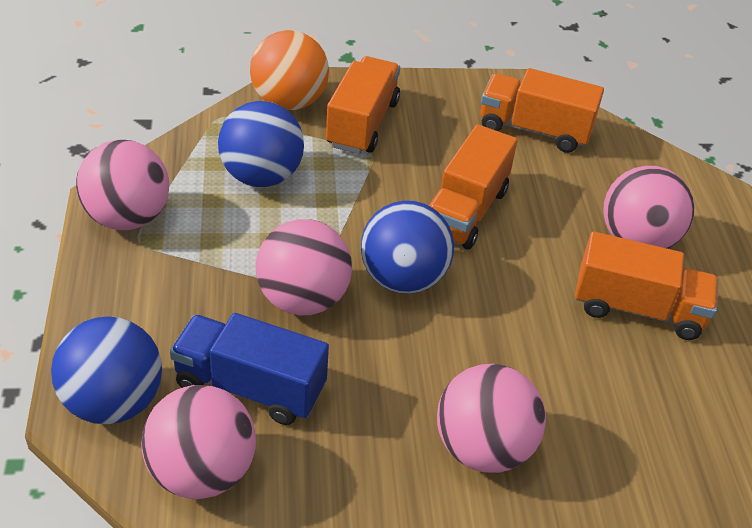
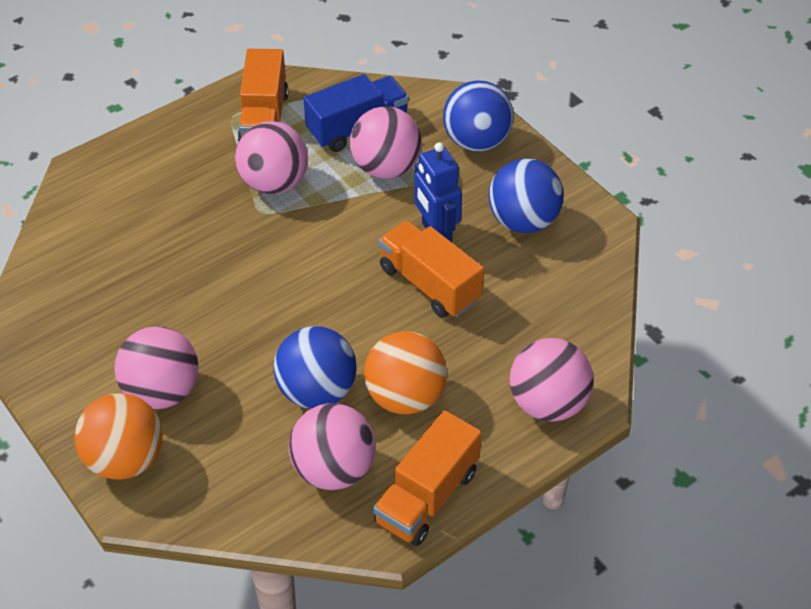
blue robot: none = 0 -> [414,142,462,242] = 1
orange ball: [250,30,329,110] = 1 -> [75,393,163,480] [364,331,447,414] = 2
orange truck: [326,56,400,154] [429,124,518,250] [480,68,604,153] [575,231,719,340] = 4 -> [238,49,289,142] [373,410,482,546] [379,220,484,318] = 3

